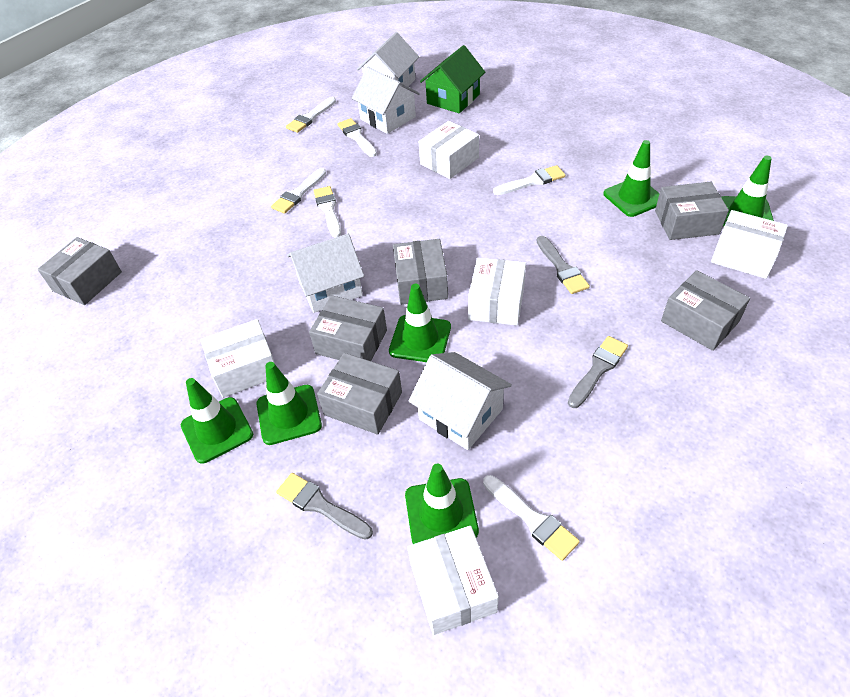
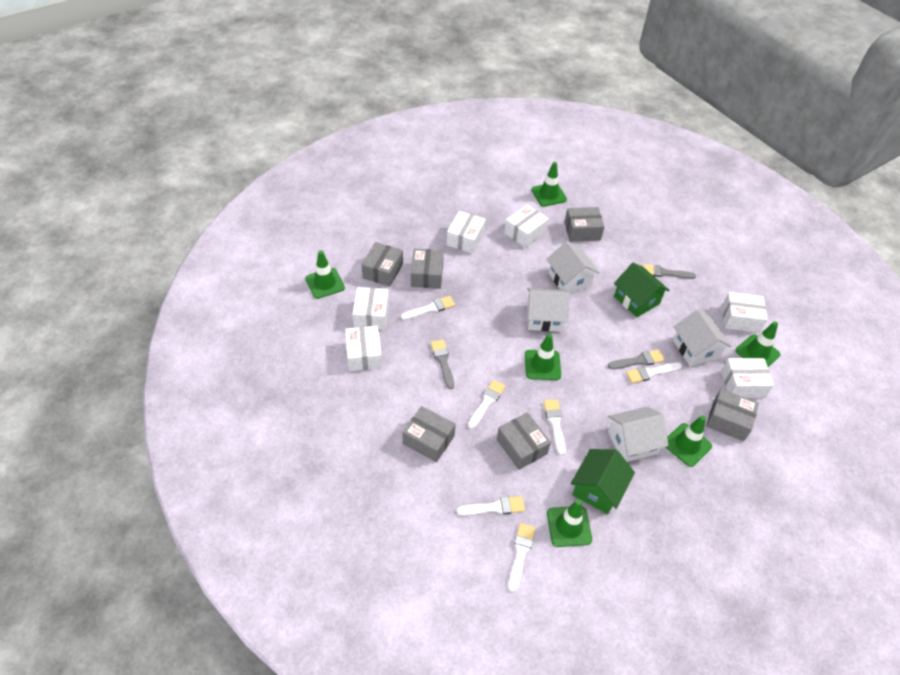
green house: [420,45,485,113] = 1 -> [571,449,635,514] [614,263,670,317] = 2
white box: [201,319,276,398] [407,526,499,635] [419,121,479,179] [468,258,526,326] [711,210,788,279] = 5 -> [345,326,382,371] [353,287,389,330] [447,211,486,253] [504,205,548,248] [721,358,774,398] [722,292,767,333] = 6

